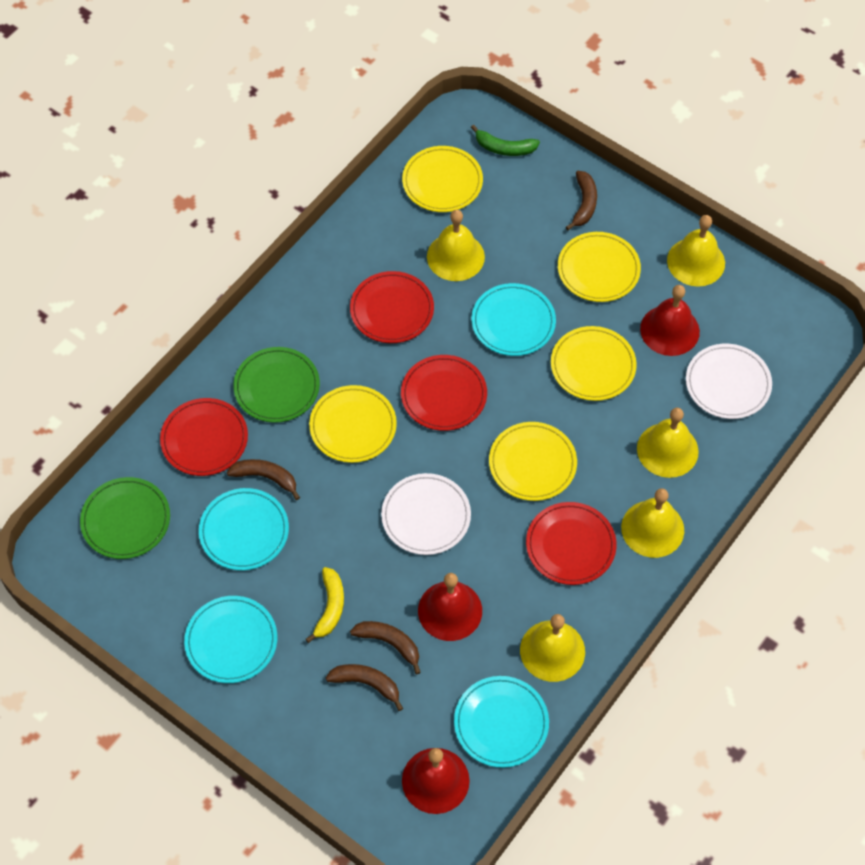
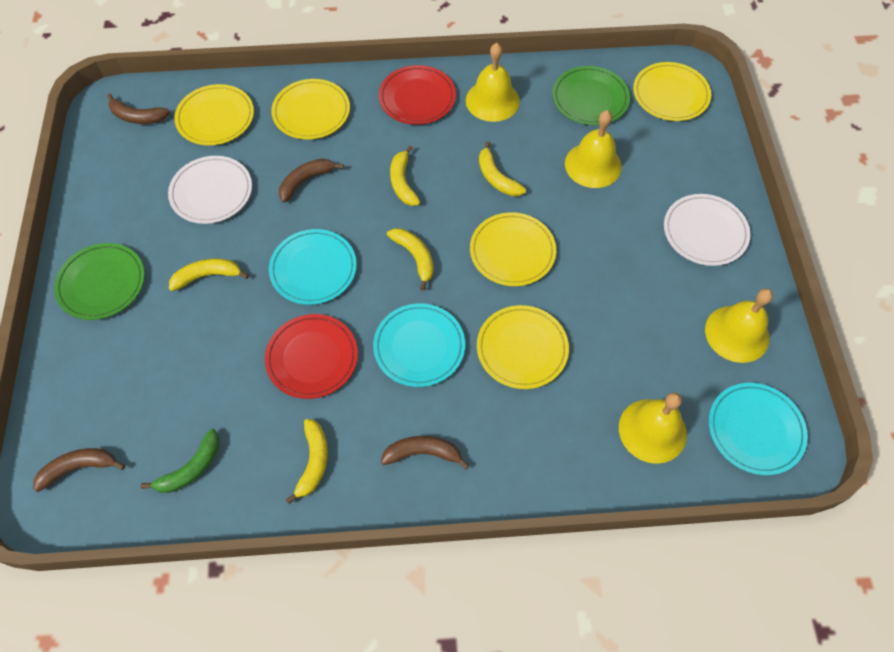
red bell: [402,748,470,814] [418,573,482,641] [640,285,700,356] = 3 -> none = 0
red plate: [160,398,248,476] [350,271,434,343] [401,355,487,431] [526,502,616,585] = 4 -> [265,314,358,399] [379,65,456,125] = 2
turquoise plate: [184,596,277,683] [199,488,289,570] [454,676,549,768] [471,283,556,356] = 4 -> [269,229,357,305] [373,303,465,387] [709,383,808,475] = 3
yellow banana: [306,567,344,643] = 1 -> [169,258,249,291] [286,419,328,504] [387,228,434,291] [390,146,420,206] [479,141,526,196] = 5
yellow bell: [427,210,485,281] [520,614,585,682] [621,488,684,558] [637,408,699,478] [667,215,725,287] = 5 -> [466,43,520,122] [565,110,622,188] [619,393,687,464] [705,289,773,363] = 4

